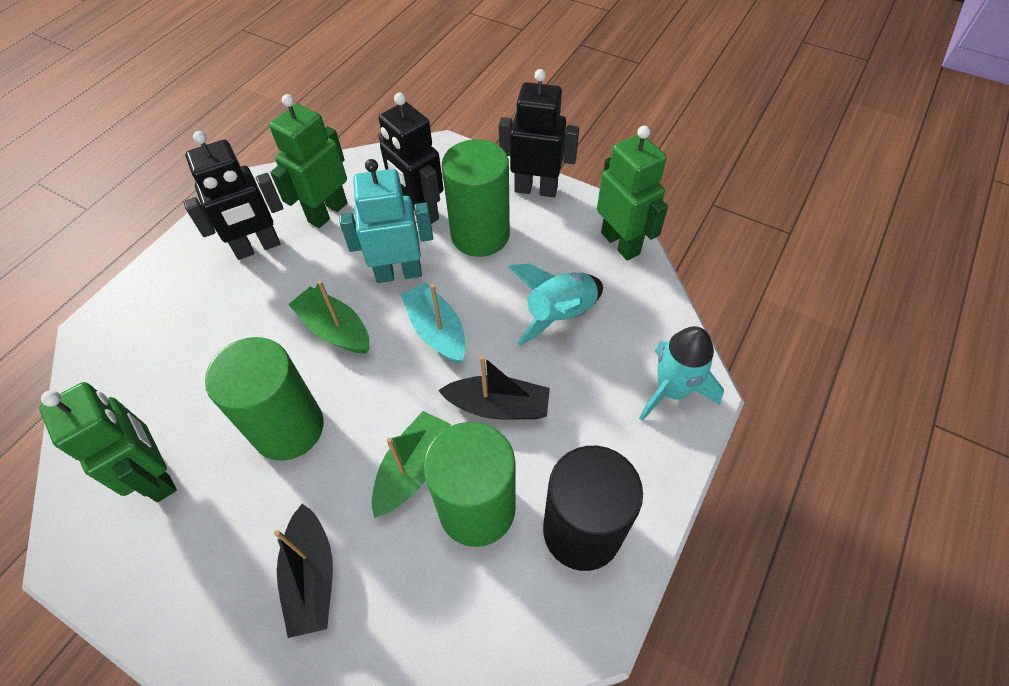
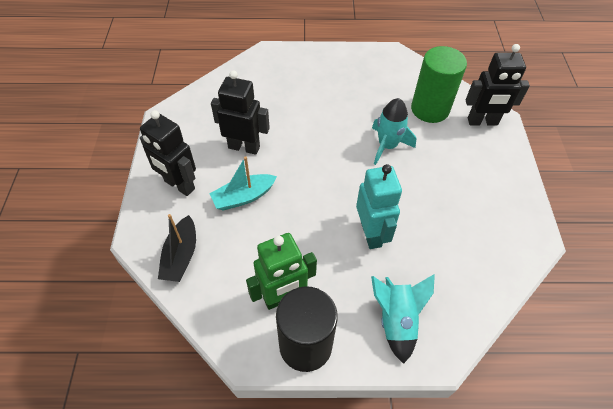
black boat: [274,503,333,638] [438,355,550,419] = 2 -> [158,214,196,282] = 1
green boat: [288,280,369,353] [372,411,451,518] = 2 -> none = 0
green cylinder: [205,337,324,461] [423,422,516,547] [442,139,510,257] = 3 -> [411,46,467,123] = 1
green robot: [39,382,177,502] [269,94,348,228] [597,125,668,261] = 3 -> [246,233,317,310] = 1

